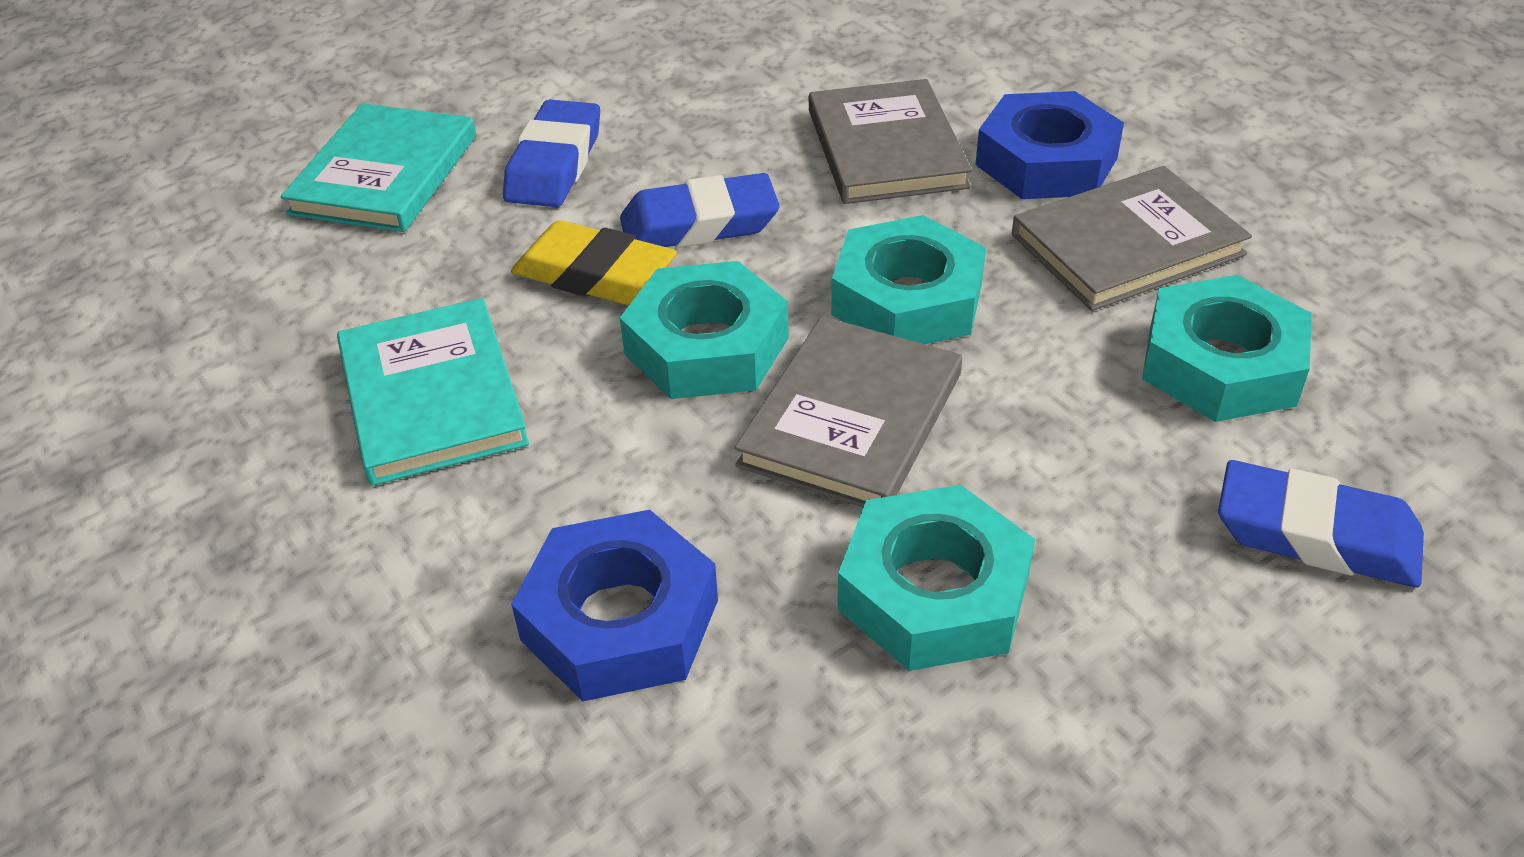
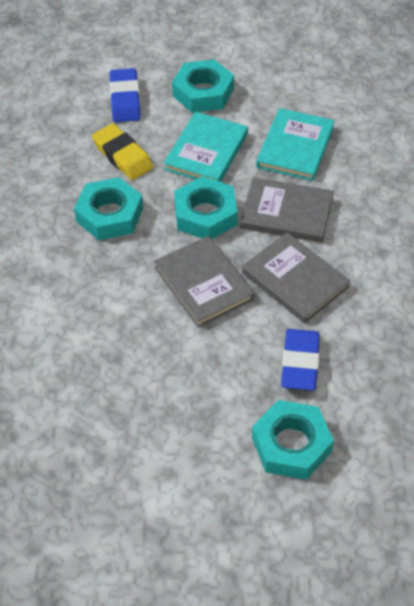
blue eraser: [503,99,600,207] [620,173,780,248] [1218,460,1424,587] = 3 -> [109,68,141,122] [281,329,320,391] = 2
blue nut: [511,510,718,701] [975,91,1124,199] = 2 -> none = 0

